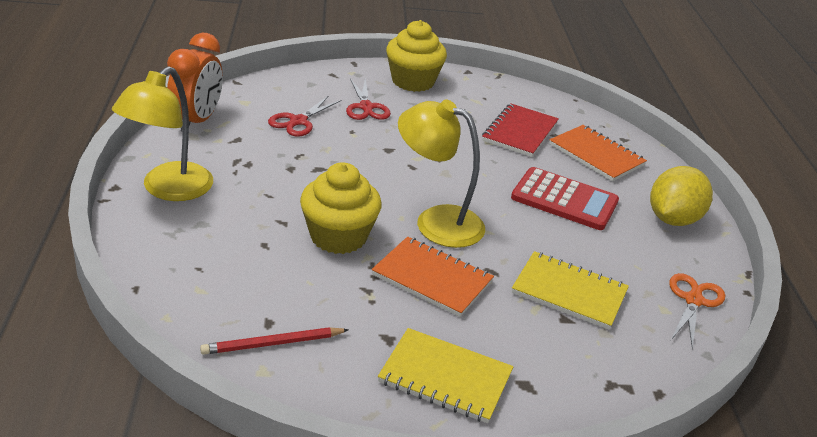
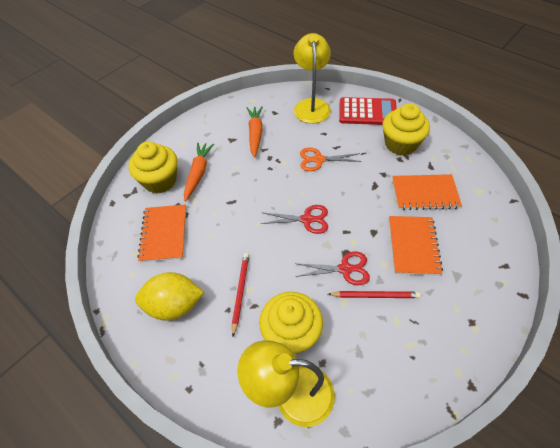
orange carrot: none = 0 -> [184,143,214,202] [247,106,263,158] = 2
orange clock: [167,33,223,132] = 1 -> none = 0
orange notebook: [372,237,494,317] [549,125,647,182] = 2 -> [138,204,186,262] [389,216,443,276] [392,174,462,210] = 3
red notebook: [482,103,559,157] = 1 -> none = 0
red pencil: [200,327,349,355] = 1 -> [232,253,249,336] [328,291,421,298] = 2
yellow cupcake: [300,162,382,254] [386,20,447,92] = 2 -> [129,142,177,194] [259,292,323,354] [382,103,430,156] = 3
yellow notebook: [378,328,514,424] [512,251,629,330] = 2 -> none = 0

